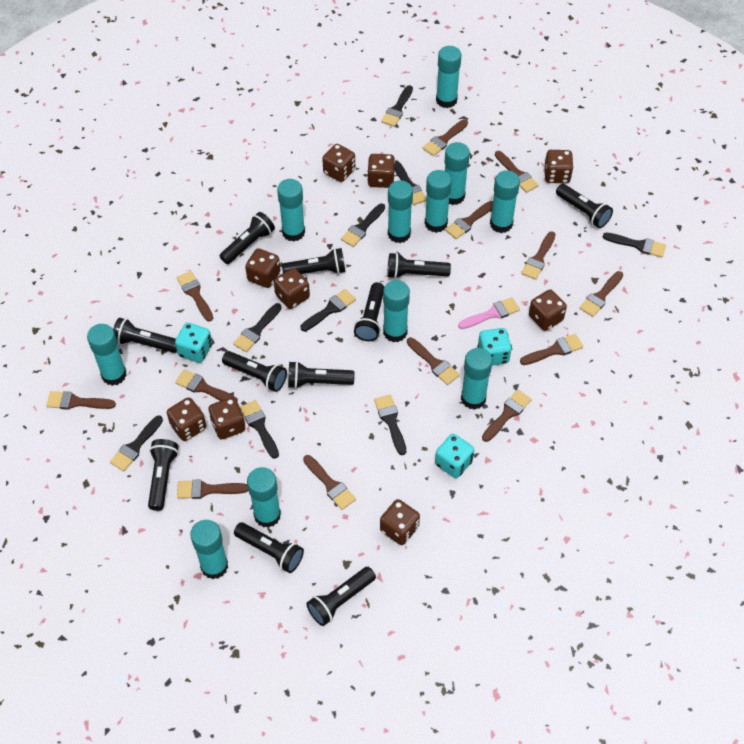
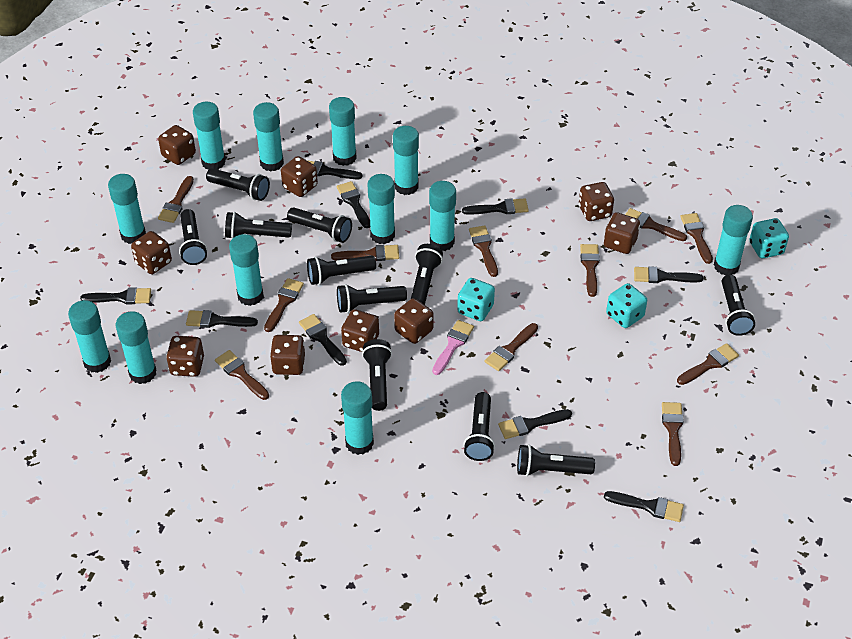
brown brush: [46,391,116,410] [175,369,238,401] [176,271,213,321] [177,479,248,499] [303,455,356,510] [407,337,460,385] [423,119,468,156] [445,201,493,239] [482,390,532,442] [495,151,539,193] [520,334,583,365] [521,232,555,280] [579,271,623,317] = 13 -> [158,176,194,223] [215,350,269,400] [264,278,304,332] [331,245,399,261] [469,225,498,277] [485,323,538,371] [580,244,600,297] [625,208,687,241] [662,402,684,466] [677,343,739,385] [680,213,713,264] = 11
turquoise glue stick: [87,324,127,386] [190,520,228,579] [247,467,281,528] [277,179,305,242] [383,280,410,342] [388,180,413,243] [425,170,452,233] [436,46,461,108] [445,142,470,205] [461,348,493,410] [490,170,520,233] = 11 -> [68,300,111,373] [108,174,146,244] [116,311,157,384] [193,101,226,170] [229,234,264,306] [253,102,284,172] [329,97,357,166] [341,381,374,455] [367,174,395,244] [393,126,419,195] [429,181,456,251] [714,205,753,276] = 12

